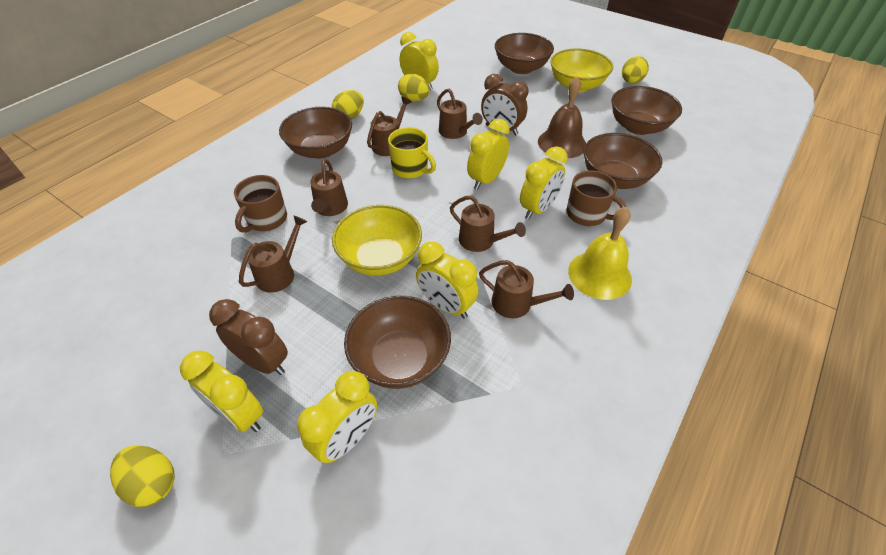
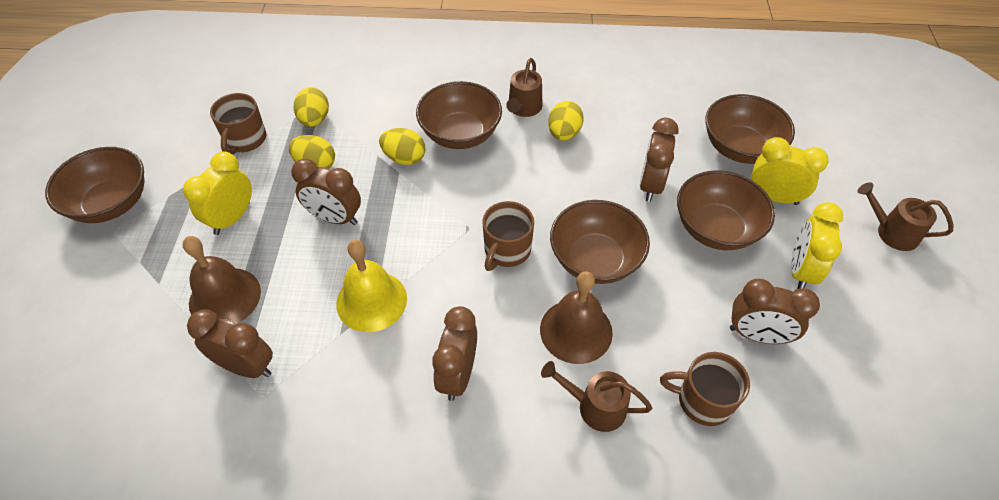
brown bell: [538,76,586,158] = 1 -> [183,236,261,323] [540,271,613,364] = 2
brown clock: [209,299,288,375] [481,74,528,135] = 2 -> [187,309,273,378] [291,159,361,225] [432,306,477,401] [640,118,679,202] [730,279,820,344] = 5
brown mug: [234,175,287,233] [566,170,626,226] = 2 -> [210,93,266,155] [482,201,534,271] [660,352,750,426] = 3
brown watering can: [239,215,307,293] [310,159,348,216] [367,97,412,156] [437,89,483,139] [450,195,526,252] [479,260,574,318] = 6 -> [506,58,543,117] [541,361,652,432] [858,182,954,251] = 3
yellow bowl: [332,205,422,276] [550,48,613,92] = 2 -> none = 0
yellow clock: [180,351,263,432] [297,371,377,463] [400,32,439,90] [416,242,478,318] [467,119,510,190] [520,146,568,220] = 6 -> [183,152,252,235] [751,137,829,205] [791,202,843,289] = 3
yellow mug: [388,127,436,179] = 1 -> none = 0

